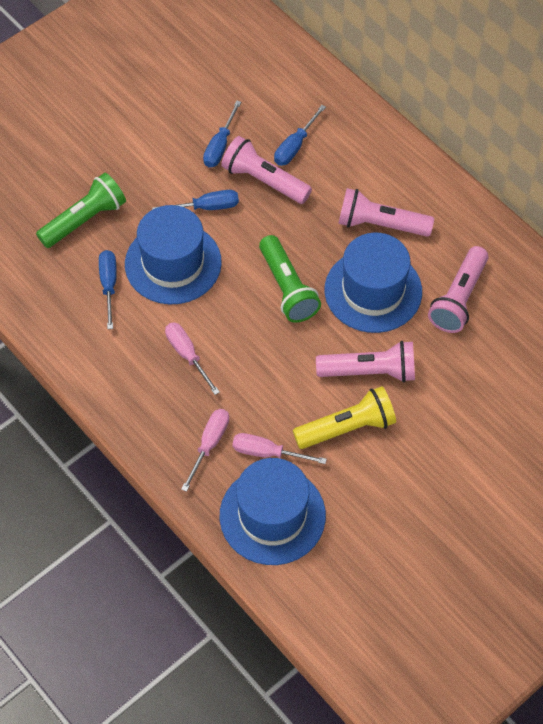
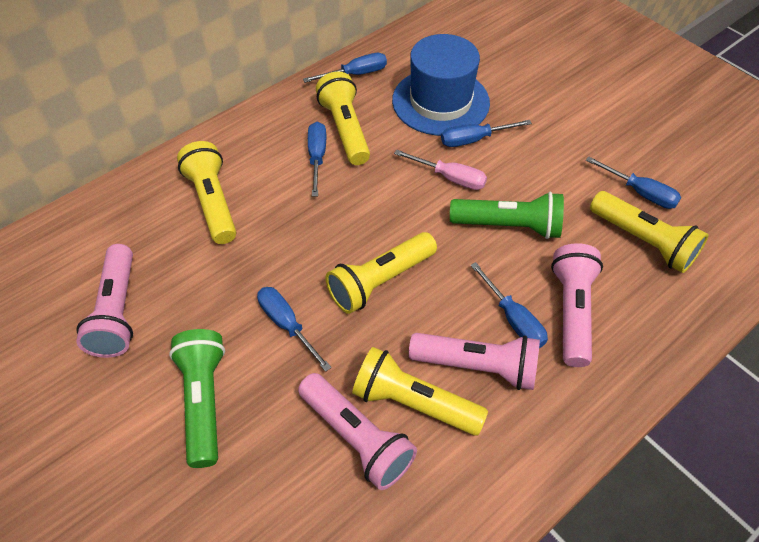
blue hat: [125,205,222,304] [220,458,326,565] [325,233,422,333] = 3 -> [392,34,490,136] = 1
blue screwdriver: [99,250,117,329] [152,190,239,210] [203,100,241,167] [274,105,326,166] = 4 -> [257,287,332,372] [303,53,387,83] [308,122,326,197] [441,120,532,147] [470,262,548,348] [586,157,681,209] = 6
pink screwdriver: [165,322,220,395] [181,409,229,492] [232,433,327,464] = 3 -> [394,150,487,190] = 1
yellow flashlight: [293,386,396,449] = 1 -> [177,141,236,244] [316,71,370,165] [325,232,437,314] [352,347,488,436] [590,191,709,273] = 5

